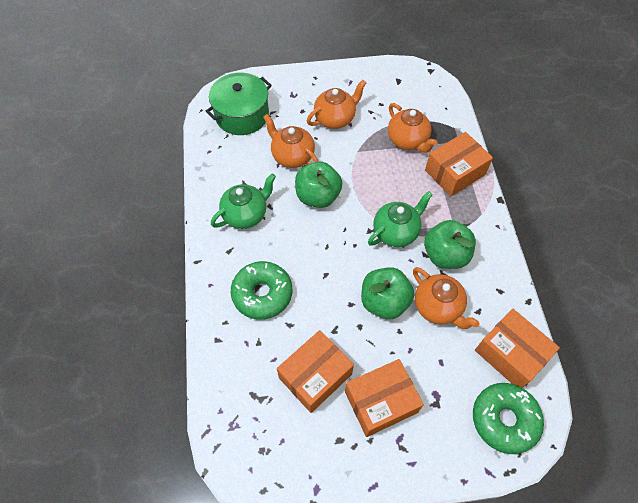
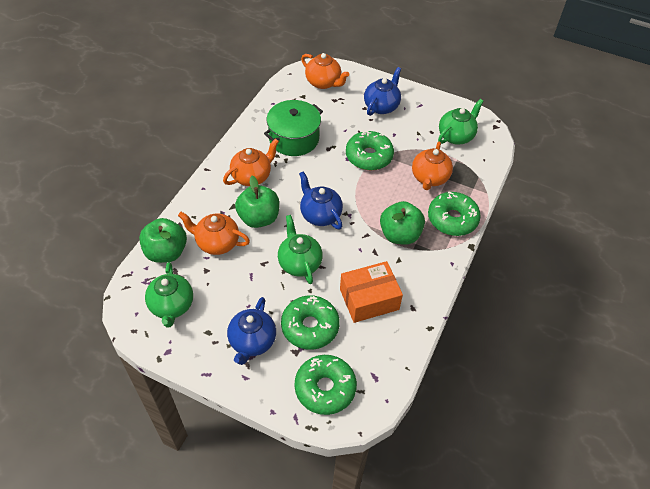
blue teapot: none = 0 -> [227,297,276,365] [299,171,343,229] [364,67,401,116] = 3
green donut: [231,261,292,320] [473,383,544,454] = 2 -> [281,295,340,350] [295,355,357,415] [346,131,394,170] [428,192,481,236] = 4
green teapot: [211,173,276,229] [368,191,433,247] = 2 -> [145,262,193,328] [278,215,323,284] [438,99,484,145] = 3
orange box: [277,330,354,413] [345,359,424,437] [425,132,493,196] [475,309,560,388] = 4 -> [340,261,403,323] = 1

